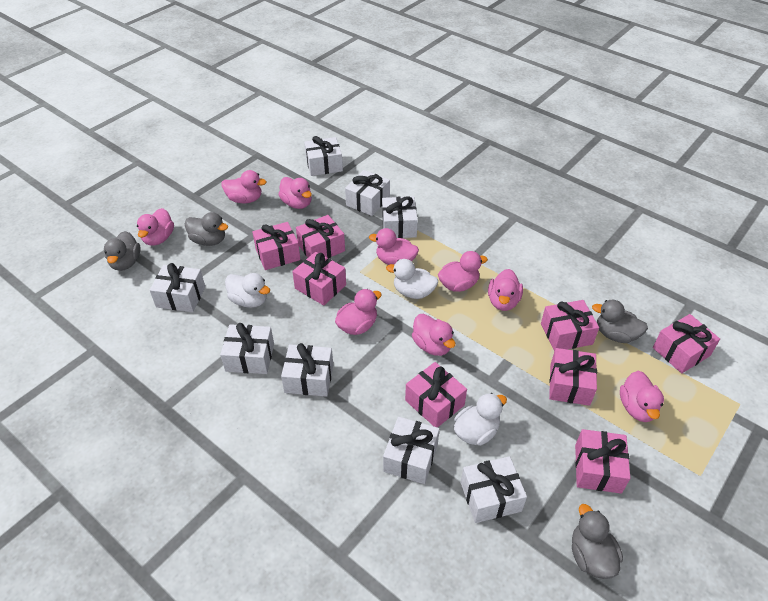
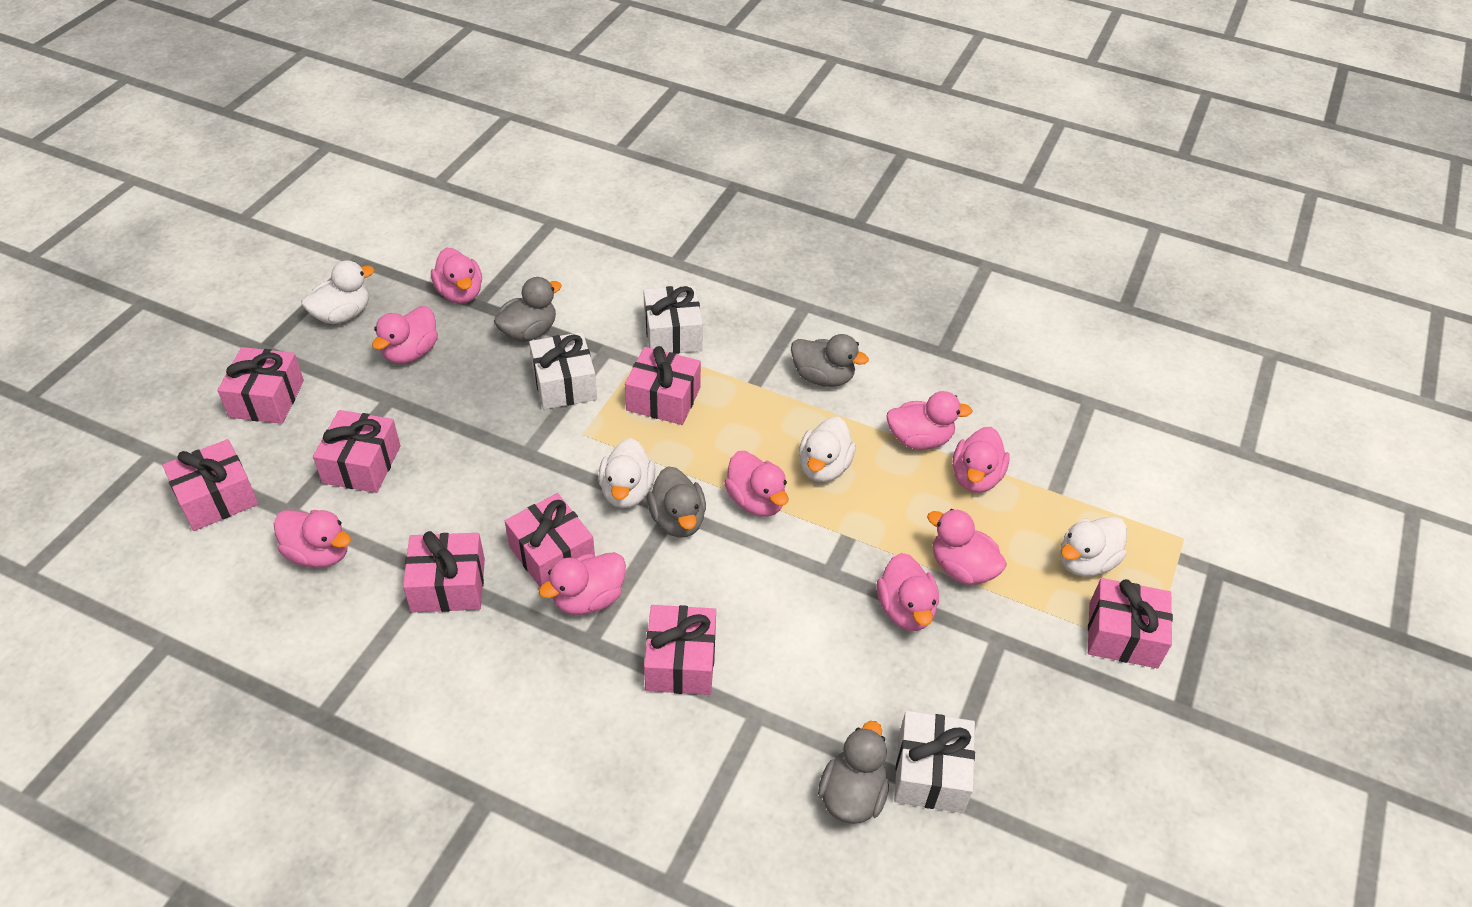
white duck: [225,273,270,308] [386,259,438,299] [454,393,507,446] = 3 -> [301,260,374,324] [598,438,655,508] [799,416,856,482] [1060,516,1127,576] = 4
white gift: [150,263,205,312] [220,323,274,374] [281,343,333,397] [304,136,343,176] [345,170,390,216] [382,196,418,238] [383,416,440,484] [461,456,527,523] = 8 -> [529,332,597,410] [643,285,703,354] [894,711,975,813] = 3

